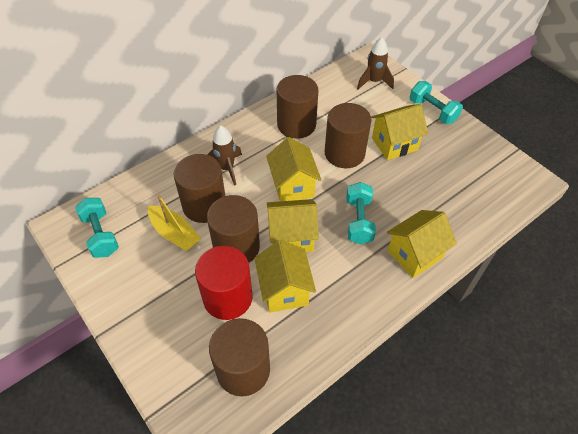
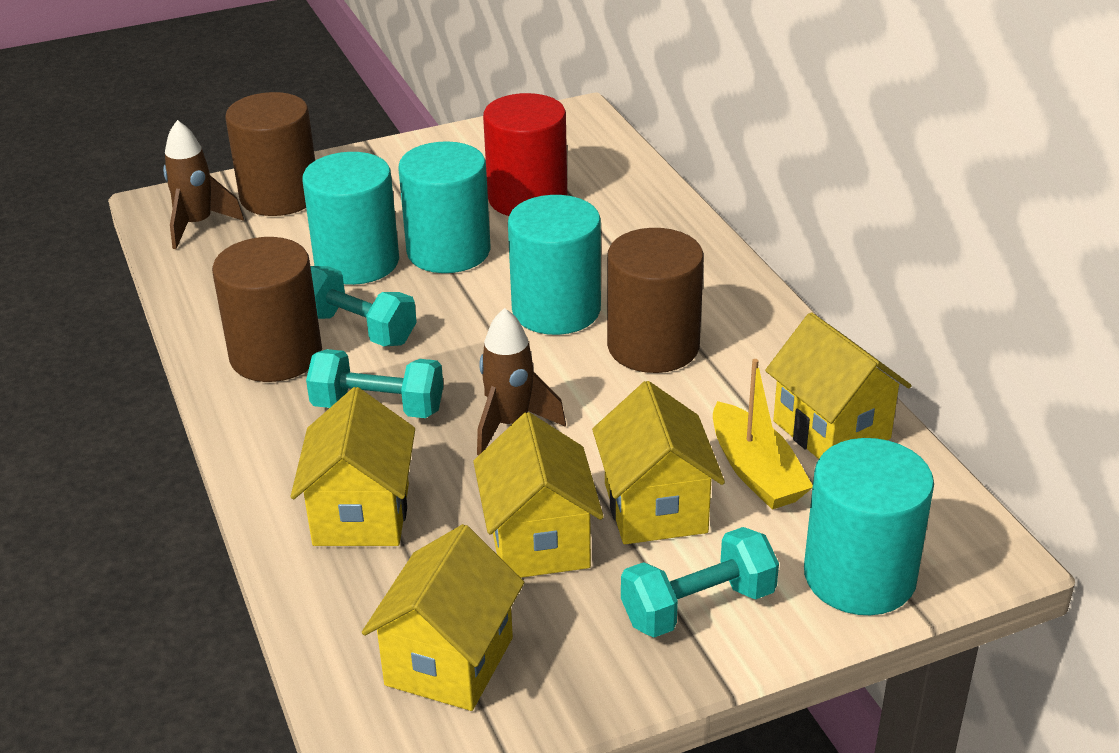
brown cylinder: [174,154,225,223] [207,195,260,263] [209,318,270,396] [277,75,318,139] [325,103,372,168] = 5 -> [212,237,322,382] [225,92,315,216] [607,228,704,373] = 3
turquoise cylinder: none = 0 -> [302,152,399,285] [398,141,490,273] [508,195,601,335] [804,438,934,615] = 4

